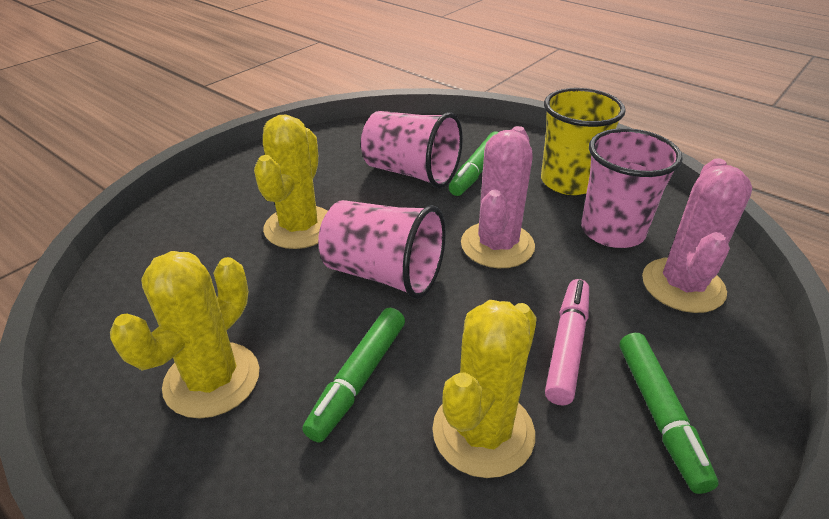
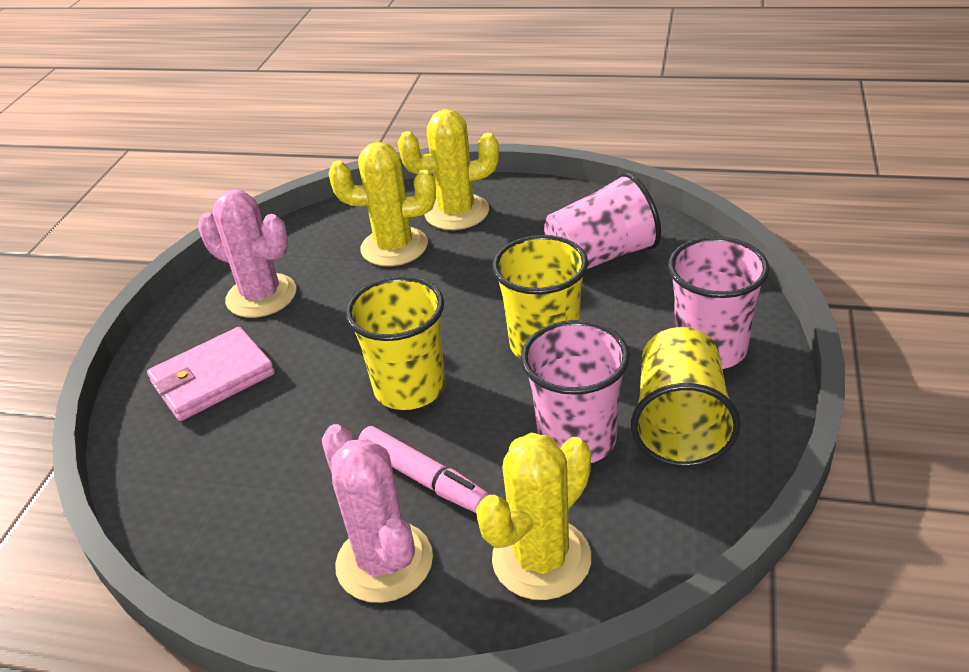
green marker: [302,308,405,442] [449,132,498,196] [620,333,719,494] = 3 -> none = 0
pink wallet: none = 0 -> [147,327,275,421] = 1
yellow cup: [541,88,626,195] = 1 -> [345,276,445,410] [492,235,588,359] [631,327,741,467] = 3

